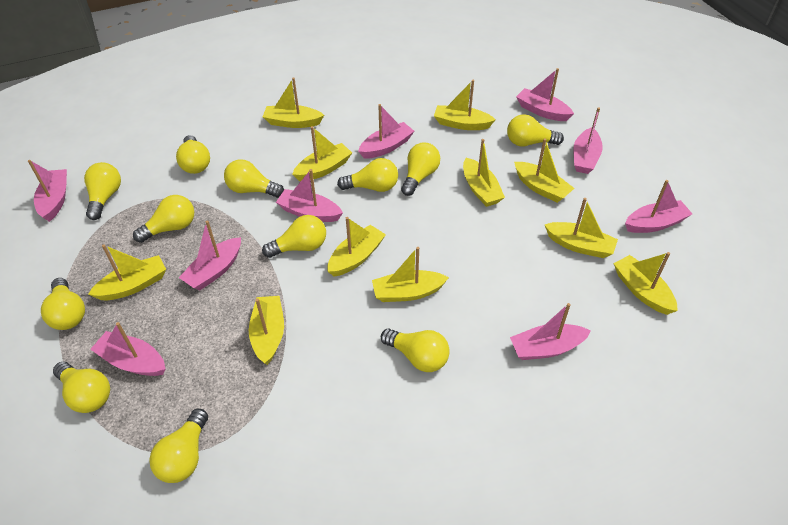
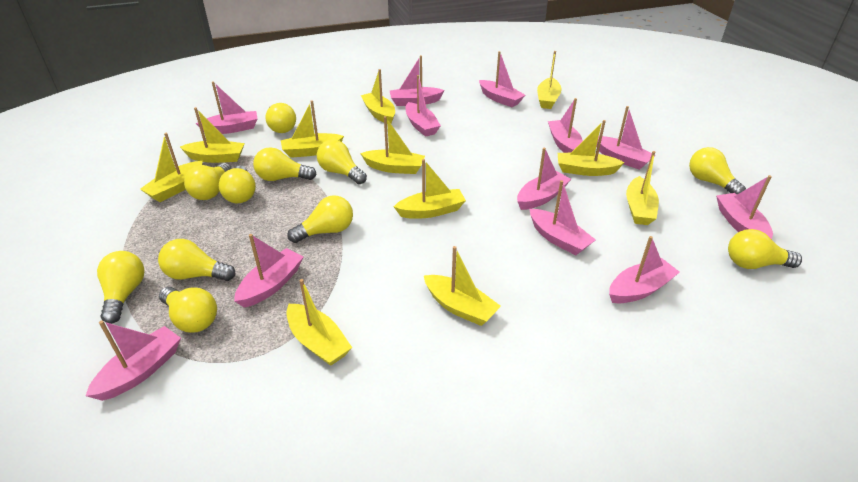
pink boat: [28,160,67,222] [90,322,166,376] [179,220,241,290] [276,169,343,222] [358,104,414,159] [510,303,591,360] [516,68,574,121] [573,107,603,174] [625,180,692,233] = 9 -> [85,320,181,401] [196,81,257,134] [234,234,303,308] [390,55,445,106] [406,75,441,137] [479,51,525,107] [517,148,571,210] [530,180,596,255] [548,98,583,153] [596,106,656,170] [609,236,680,303] [716,175,773,239] = 12
yellow light bulb: [41,278,85,330] [53,362,110,413] [84,162,121,220] [133,195,194,243] [149,409,208,483] [176,135,210,174] [224,159,284,198] [262,215,326,258] [337,158,398,192] [381,329,450,372] [401,143,440,196] [507,114,564,147] = 12 -> [97,251,144,324] [158,239,235,281] [159,287,217,333] [184,163,232,200] [219,165,256,203] [253,147,317,181] [265,103,296,133] [287,195,353,243] [317,139,367,184] [689,147,746,195] [728,229,802,269] = 11

